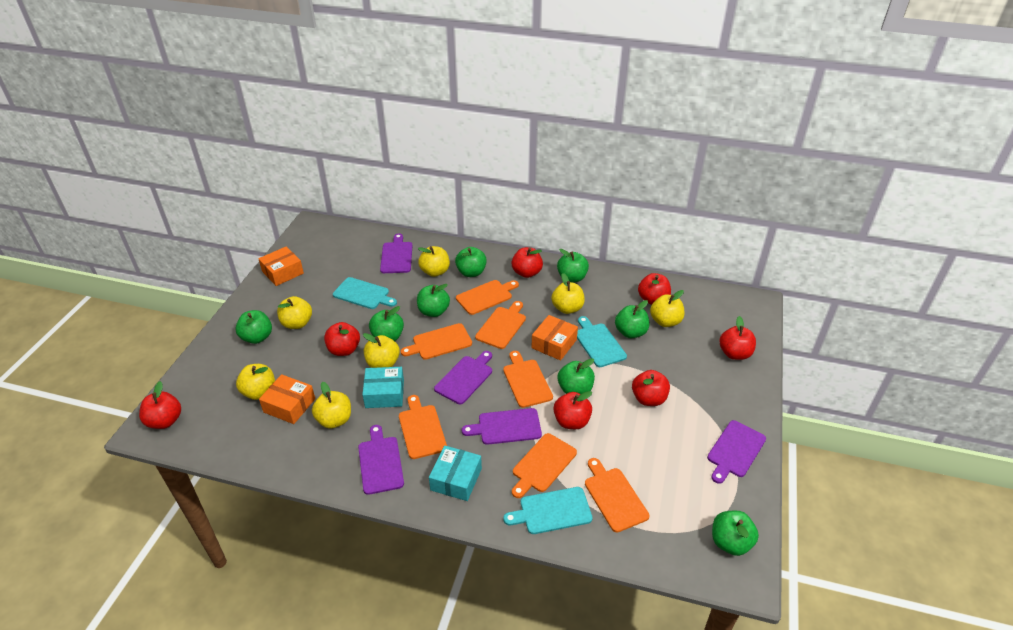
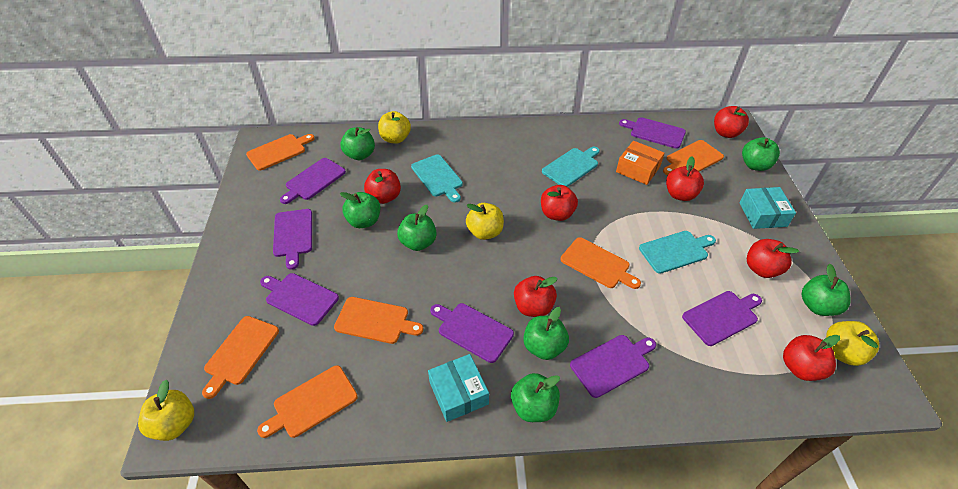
green apple: [235,310,272,344] [369,306,404,341] [417,284,450,317] [455,247,487,277] [557,249,589,282] [558,358,595,394] [615,300,649,338] [712,511,759,556] = 8 -> [340,127,375,160] [340,192,380,228] [397,205,437,251] [511,373,560,422] [523,307,569,360] [742,137,780,171] [802,264,851,316] = 7
orange box: [258,246,304,286] [259,374,315,424] [532,315,578,361] = 3 -> [616,141,665,185] = 1
orange cutting board: [399,395,447,459] [401,323,472,360] [456,280,519,315] [475,301,526,349] [503,351,553,408] [512,433,577,498] [585,458,649,532] = 7 -> [202,316,279,399] [246,134,315,171] [257,365,358,438] [334,297,423,344] [561,237,641,289] [663,140,724,175] = 6
purple cutting board: [358,425,404,495] [380,233,412,273] [434,351,492,404] [462,408,542,445] [707,420,766,484] = 5 -> [260,273,339,326] [273,209,312,270] [280,158,346,204] [430,303,514,363] [570,335,656,398] [619,117,686,149] [682,291,762,346] = 7
yellow apple: [236,364,275,400] [277,296,312,329] [312,382,351,428] [363,333,400,368] [418,246,450,277] [551,273,585,314] [650,290,684,327] = 7 -> [138,380,194,441] [378,111,411,144] [466,203,504,240] [826,321,879,366] = 4

